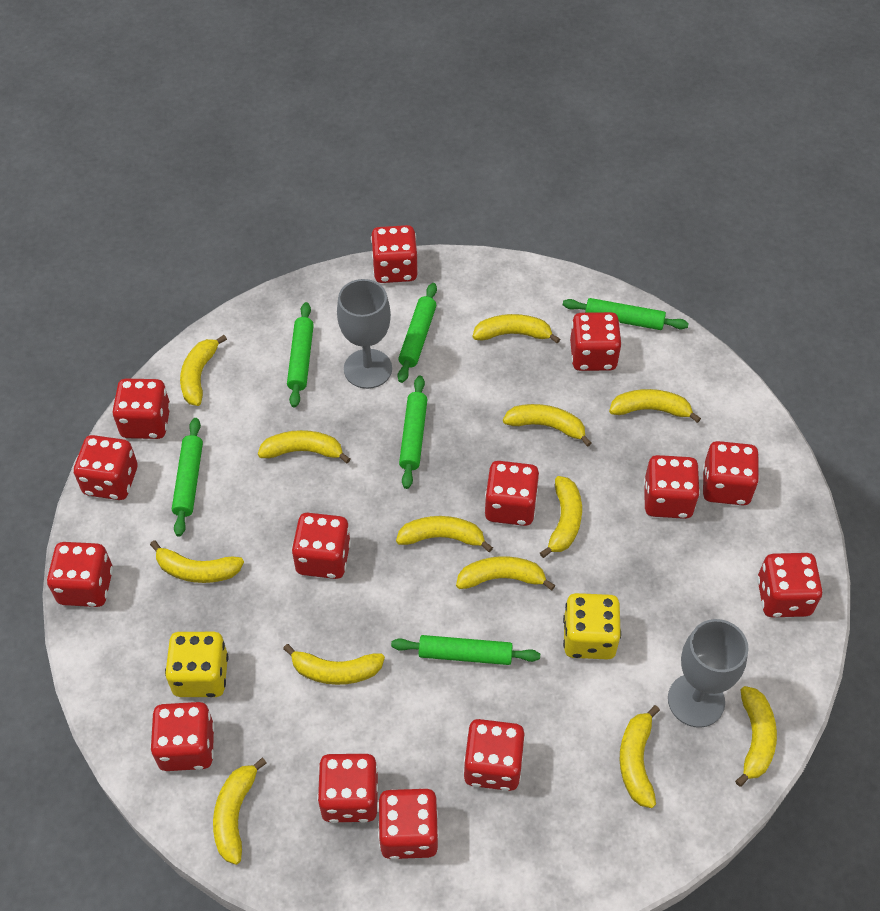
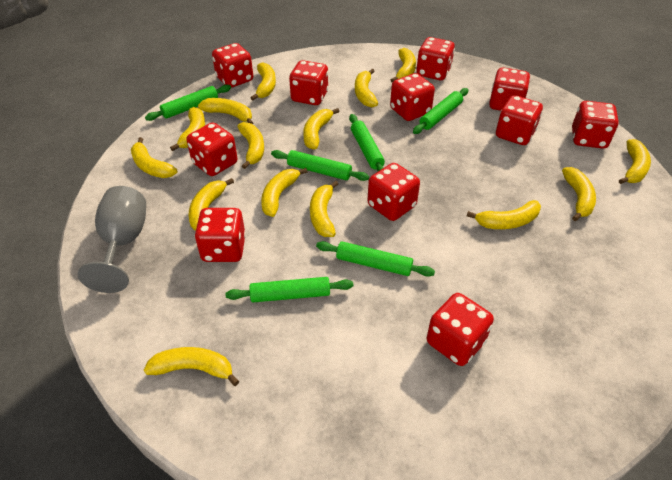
grey goblet: [337,279,392,389] [668,619,749,728] = 2 -> [77,186,146,293] = 1
red dice: [47,542,113,607] [74,435,137,500] [112,379,171,439] [150,702,215,771] [292,513,351,579] [317,753,378,823] [371,225,418,283] [378,788,439,860] [463,719,525,791] [485,461,540,526] [570,312,622,371] [644,455,700,519] [703,441,759,505] [757,553,823,617] = 14 -> [186,122,237,176] [195,208,246,262] [212,43,253,88] [289,60,328,105] [367,163,420,221] [390,73,435,121] [416,37,455,80] [427,293,494,366] [489,68,530,111] [496,95,543,145] [572,101,619,149] = 11
yellow banana: [150,540,244,583] [180,335,227,406] [213,758,267,865] [258,430,350,463] [283,644,385,685] [396,516,493,552] [456,556,555,590] [473,314,560,343] [503,404,592,447] [540,476,582,558] [609,389,701,423] [620,705,660,808] [735,686,777,787] = 13 -> [131,137,177,178] [144,347,239,386] [170,107,205,151] [189,178,234,230] [198,98,253,124] [237,122,264,169] [250,62,276,100] [261,168,308,217] [303,108,340,149] [310,180,338,237] [355,69,378,107] [391,48,416,83] [467,200,541,229] [562,167,596,221] [619,139,651,184] = 15
yellow dice: [165,632,228,697] [563,593,621,660] = 2 -> none = 0

